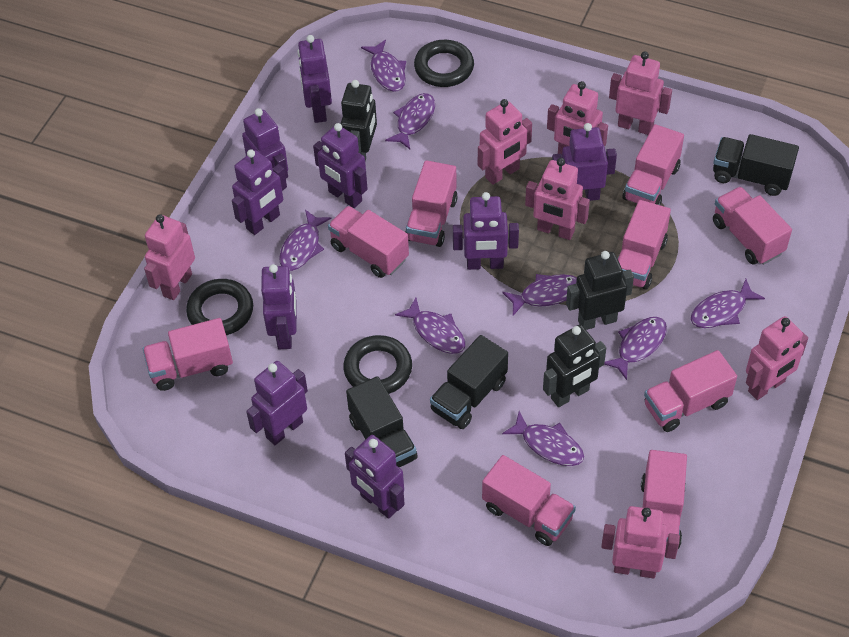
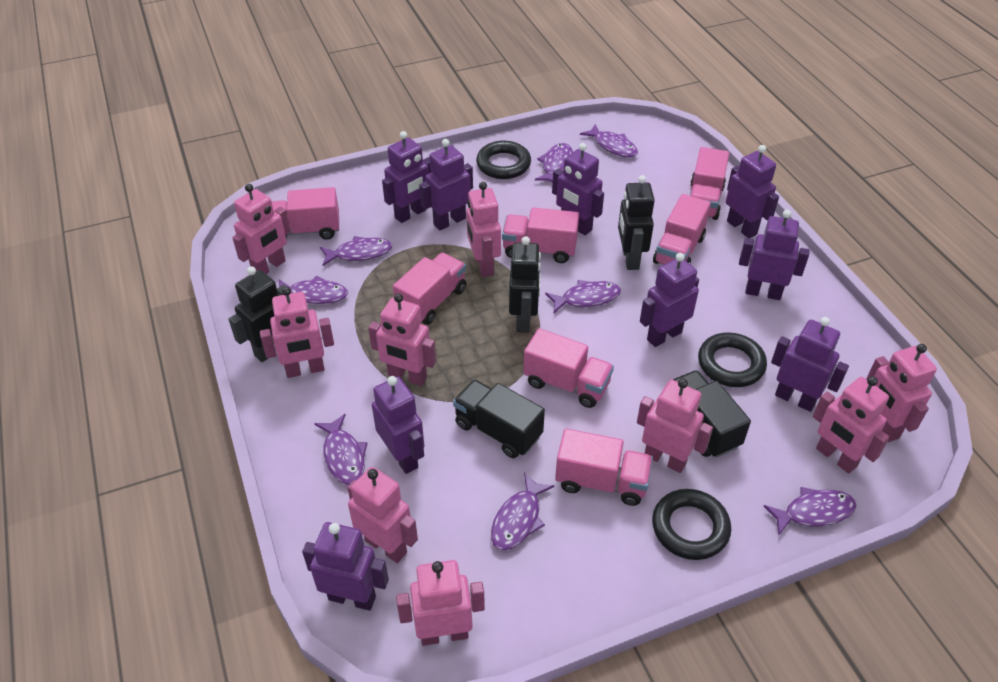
black truck: [346,376,418,467] [430,335,508,429] [713,134,799,196] = 3 -> [453,379,545,458] [673,370,751,458] = 2
pink robot: [144,214,195,300] [478,99,532,185] [525,158,590,240] [547,81,608,154] [601,506,680,579] [609,51,672,135] [746,316,808,400] = 7 -> [232,184,291,274] [260,287,334,378] [347,467,418,563] [368,293,436,386] [396,560,485,646] [466,182,501,277] [637,378,713,473] [813,376,890,474] [866,344,937,442] = 9
pink truck: [143,318,233,391] [328,206,409,278] [405,160,458,247] [482,455,576,546] [618,200,671,289] [623,124,684,205] [641,450,687,549] [644,350,737,432] [713,186,792,265] = 9 -> [271,187,339,240] [393,252,466,325] [502,208,579,263] [523,328,614,408] [555,428,653,506] [653,194,711,265] [690,147,729,220] = 7

